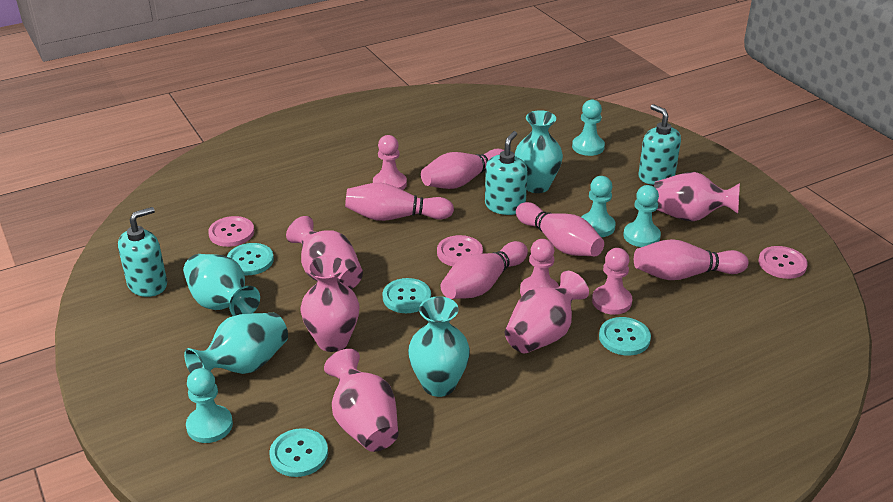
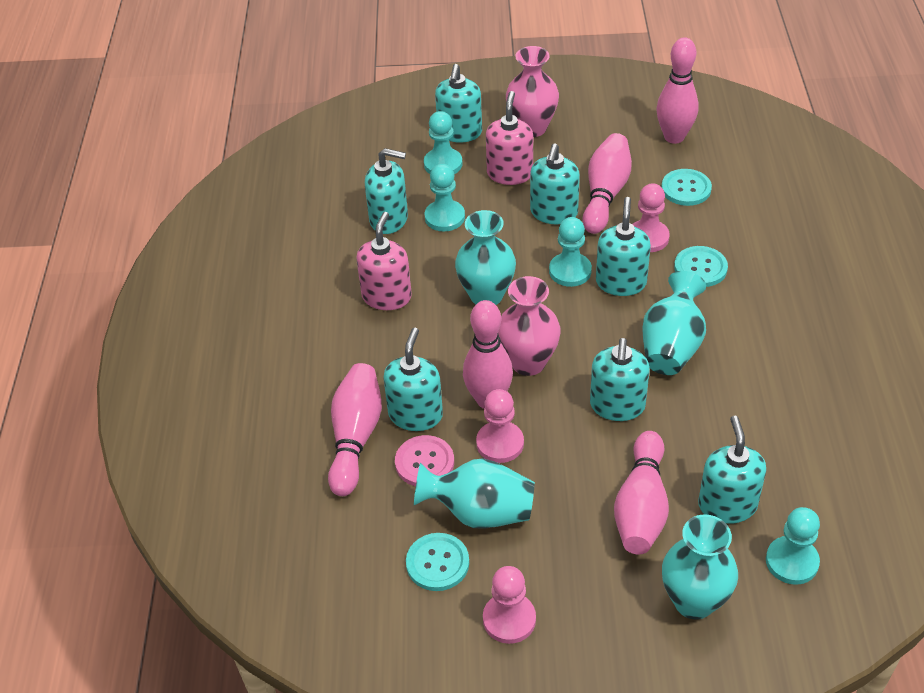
pink button: [208,216,254,247] [437,235,483,266] [758,246,808,279] = 3 -> [395,435,454,486] = 1
pink soap dispenser: none = 0 -> [356,212,412,310] [486,91,533,185] = 2
pink vase: [286,216,363,289] [301,255,359,352] [324,349,399,452] [505,271,589,353] [654,172,740,222] = 5 -> [498,276,561,376] [506,46,559,137] = 2
turquoise button: [227,243,274,275] [269,428,328,477] [382,278,431,313] [599,317,651,356] = 4 -> [406,533,469,591] [662,169,712,206] [674,246,728,287] = 3
turquoise soap dispenser: [118,207,167,297] [485,131,528,215] [638,104,681,185] = 3 -> [365,148,408,234] [383,328,443,431] [435,64,482,142] [530,144,580,224] [590,338,650,421] [596,197,651,296] [698,416,766,524] = 7

